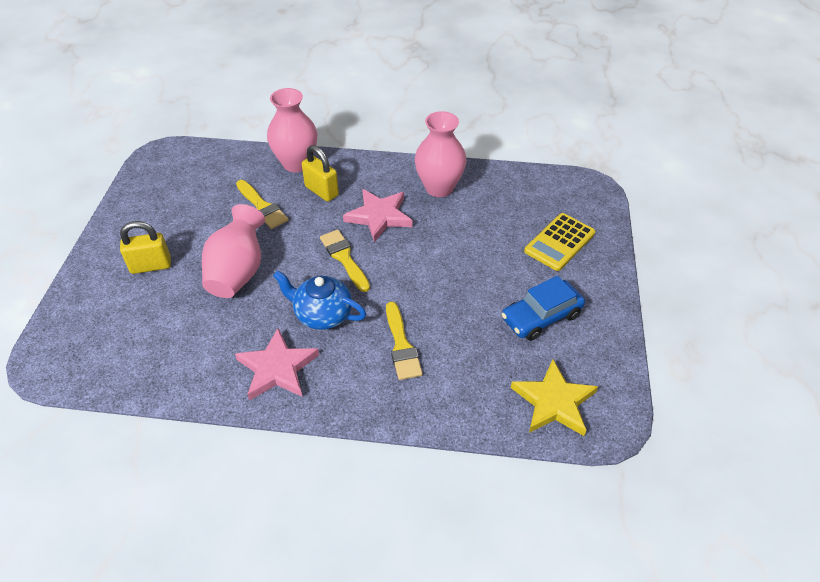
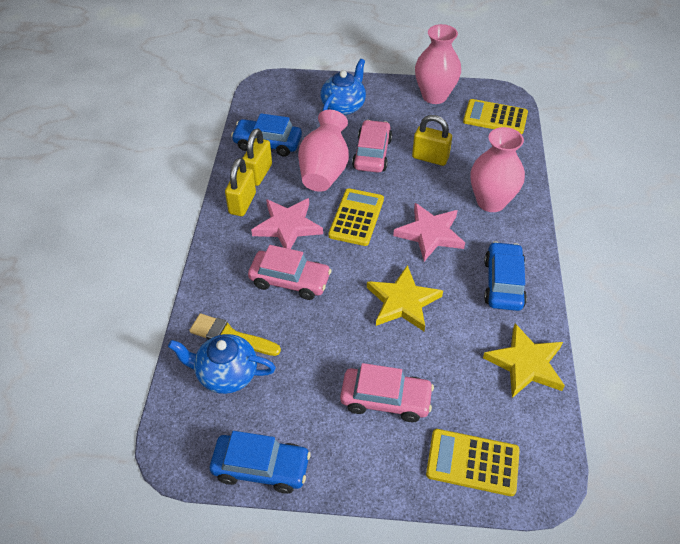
blue car: [502,276,585,341] = 1 -> [210,431,311,494] [231,113,302,157] [484,241,527,311] = 3
blue teapot: [273,270,366,330] = 1 -> [168,334,276,394] [321,59,366,115] = 2
pink car: none = 0 -> [248,245,332,300] [340,363,434,422] [352,120,392,173] = 3
yellow brush: [236,180,288,229] [320,230,370,292] [386,302,423,380] = 3 -> [189,313,281,356] = 1
yellow calculator: [524,213,595,271] = 1 -> [328,188,384,246] [426,429,520,496] [463,99,528,134] = 3
yellow padlock: [120,221,171,274] [302,145,339,202] = 2 -> [225,158,256,216] [242,128,272,186] [412,115,452,166] = 3
yellow star: [511,359,598,436] = 1 -> [367,265,443,331] [483,323,565,398] = 2

